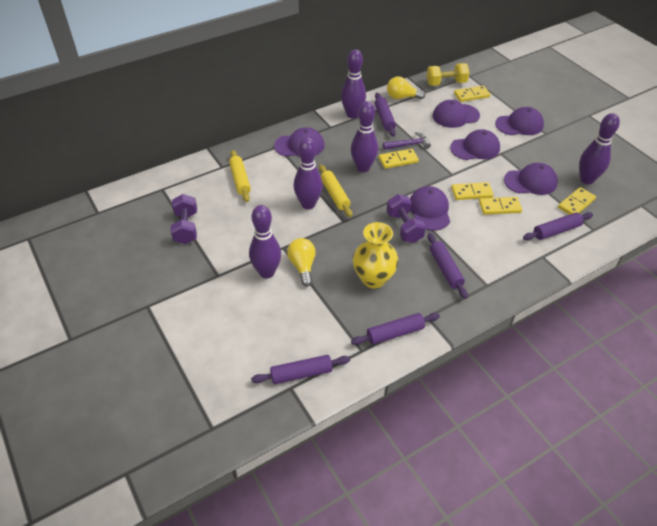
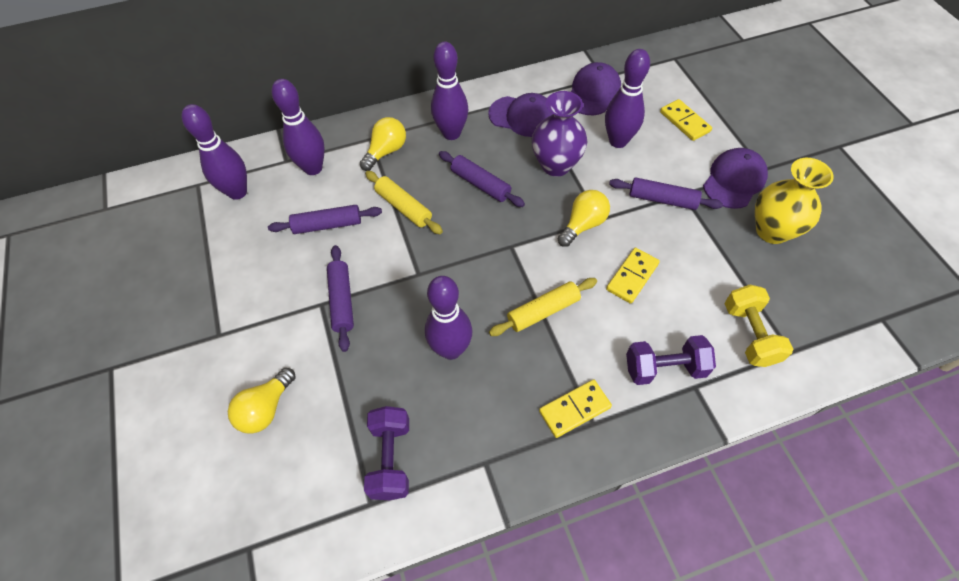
purple cap: [274,127,324,157] [410,186,450,231] [433,100,480,128] [450,129,500,160] [495,107,544,135] [504,163,558,195] = 6 -> [488,93,553,137] [571,62,621,115] [703,148,768,209] = 3
purple hammer: [383,132,431,150] = 1 -> none = 0
purple rolling pin: [251,355,350,384] [351,313,440,345] [375,93,396,137] [428,233,468,299] [523,212,593,240] = 5 -> [268,205,382,234] [327,245,354,352] [439,151,525,207] [609,177,723,210] = 4
purple vase: none = 0 -> [532,91,588,177] = 1
yellow domino: [379,149,419,169] [452,182,494,200] [454,85,490,102] [479,197,522,215] [558,187,596,215] = 5 -> [539,380,612,438] [606,248,660,304] [660,99,712,141] = 3
yellow light bulb: [287,238,316,286] [387,77,425,99] = 2 -> [228,368,296,434] [360,117,406,171] [558,190,610,247] = 3

